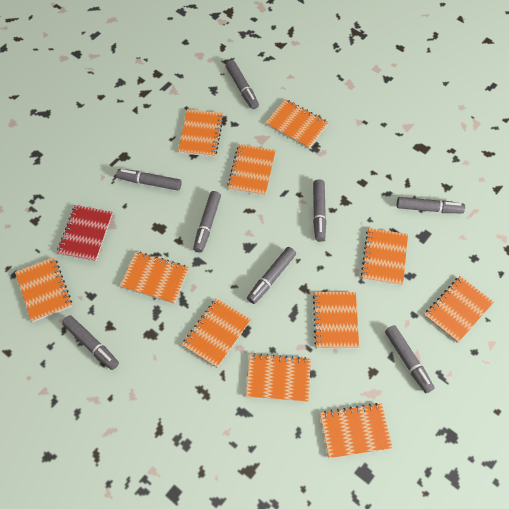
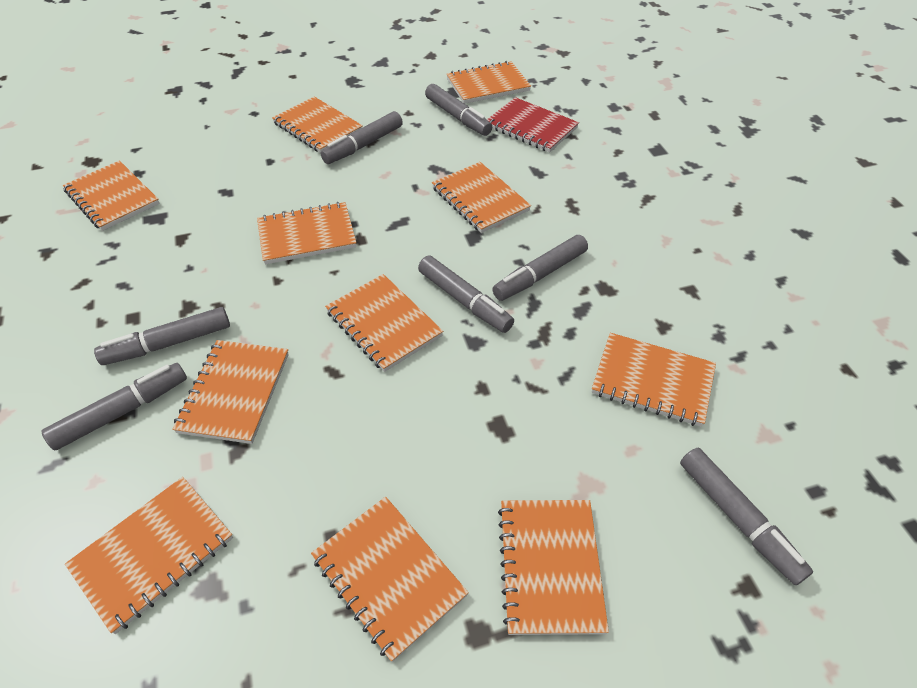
grey marker: [62,315,119,370] [116,169,182,190] [193,191,221,253] [226,60,259,109] [247,247,296,304] [313,179,326,241] [385,325,434,393] [397,197,465,213] = 8 -> [42,363,187,450] [94,307,230,365] [321,111,403,164] [418,256,514,333] [425,84,492,136] [492,235,588,301] [680,448,813,585] = 7

